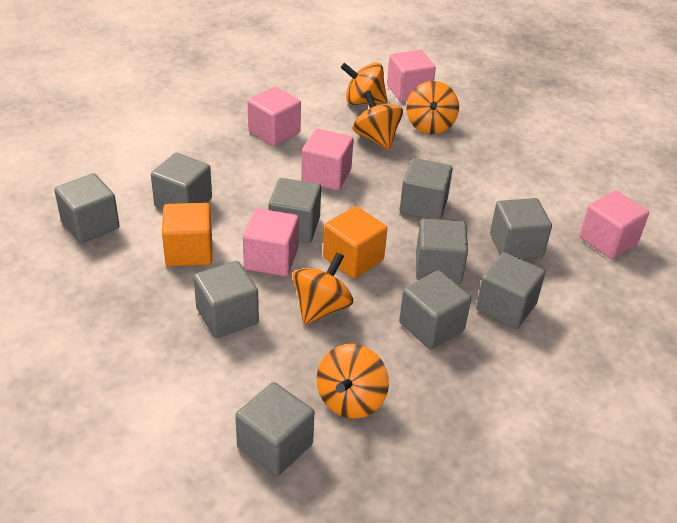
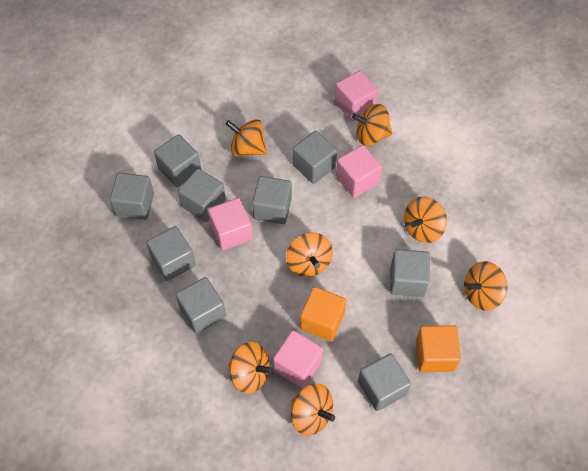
grey cube: [54,173,120,243] [151,153,212,210] [194,261,259,338] [235,382,314,477] [268,178,321,243] [399,270,471,349] [400,158,453,220] [416,218,468,284] [476,252,545,329] [490,198,552,260] = 10 -> [110,173,154,220] [146,226,196,281] [154,134,201,187] [176,277,226,334] [178,169,226,222] [252,176,292,224] [293,131,337,184] [358,353,411,411] [390,249,430,297] = 9
orange spinning top: [292,252,353,325] [317,344,389,419] [341,62,387,105] [352,90,403,150] [406,81,459,134] = 5 -> [225,119,267,156] [228,342,273,394] [286,232,333,277] [291,383,335,436] [352,104,392,146] [404,197,447,243] [464,261,508,311] = 7
pink cube: [243,208,299,276] [247,86,301,146] [301,129,353,190] [387,50,436,102] [579,190,649,259] = 5 -> [208,198,253,250] [273,330,323,388] [335,70,378,121] [336,145,382,198] = 4

